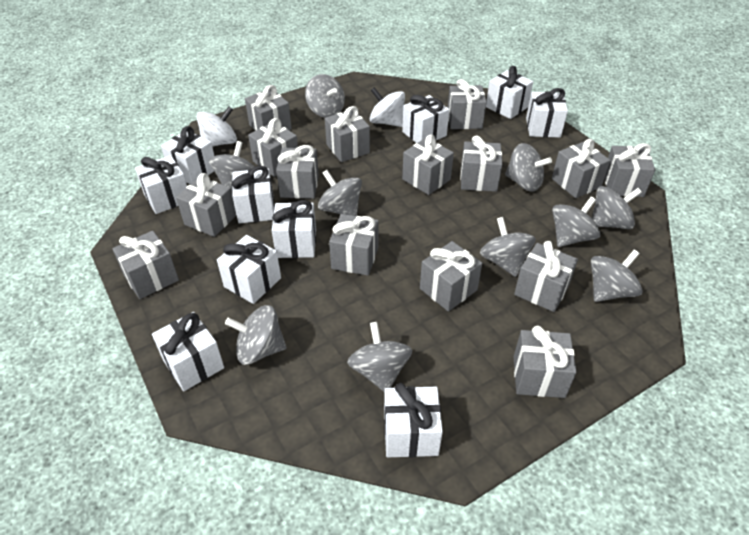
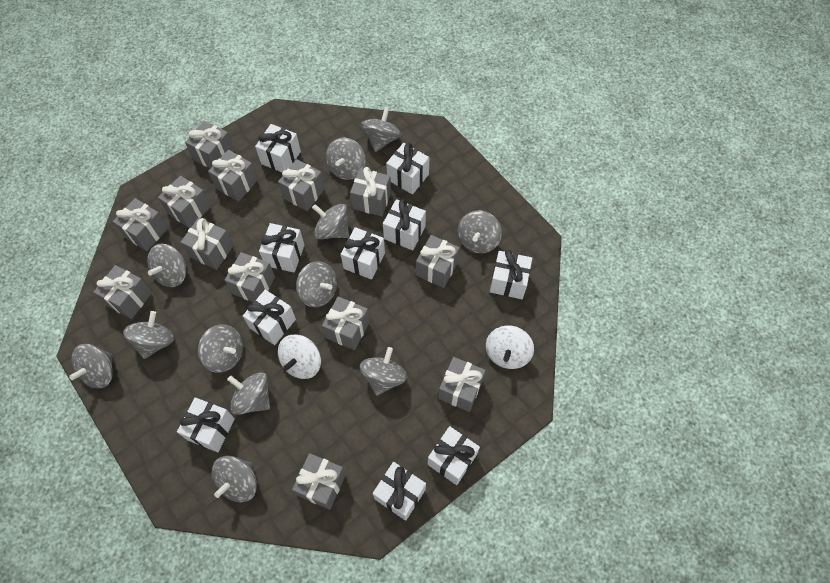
grey gift: [112,231,179,299] [176,173,236,237] [245,85,292,131] [248,118,298,177] [276,145,319,199] [325,106,370,162] [329,214,379,276] [402,135,454,195] [420,241,482,312] [448,79,487,129] [460,136,502,192] [514,241,578,312] [514,326,576,398] [552,139,611,198] [604,143,655,197] = 15 -> [93,265,152,319] [112,198,168,251] [158,175,211,228] [180,218,234,270] [185,121,234,168] [208,150,258,202] [224,252,275,302] [278,159,325,211] [292,453,346,510] [322,296,370,350] [350,167,391,216] [416,235,460,288] [438,357,486,412] = 13
grey spinning top: [209,141,255,191] [225,305,286,365] [305,74,345,118] [318,170,362,216] [347,322,412,392] [480,217,536,277] [505,143,552,192] [552,197,601,247] [591,250,643,302] [592,186,642,229] = 10 -> [69,344,113,388] [123,311,174,359] [147,243,186,287] [198,324,243,373] [212,456,257,502] [227,372,270,415] [296,261,337,307] [312,204,349,239] [326,137,366,180] [360,347,407,396] [361,107,401,152] [458,210,502,253] = 12

